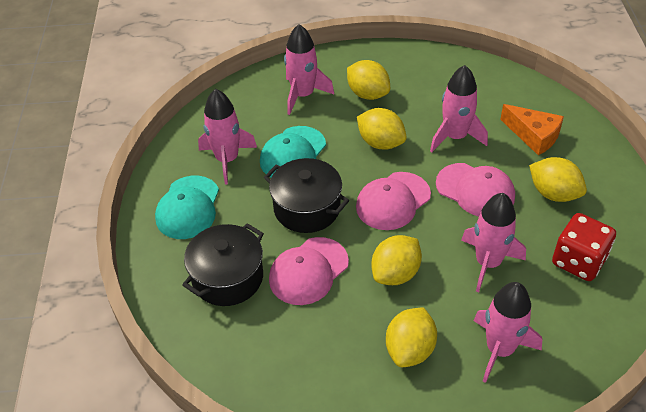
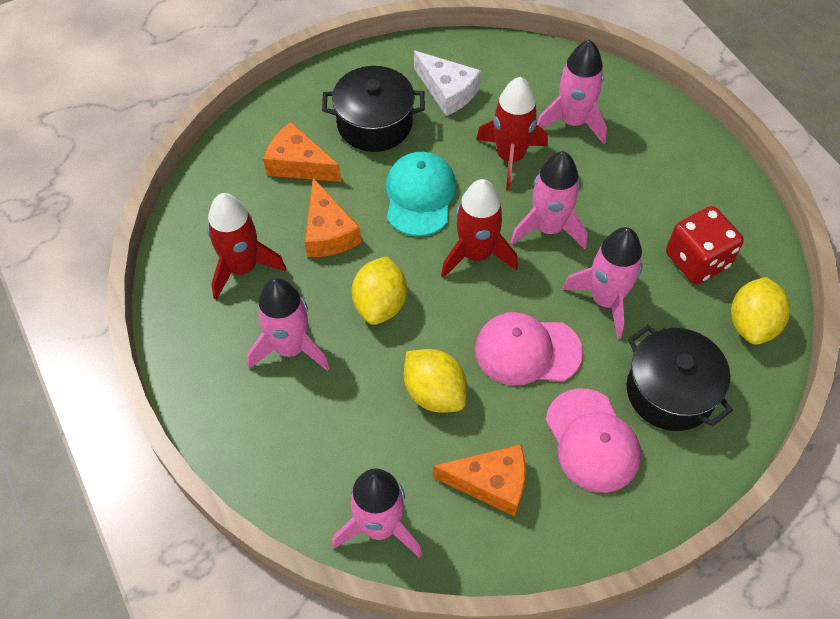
orange cheese: [500,104,564,155] = 1 -> [263,122,341,182] [305,178,361,257] [433,444,526,517] = 3
pink cap: [269,237,349,305] [356,172,431,230] [436,163,515,217] = 3 -> [475,312,583,386] [545,388,641,493] = 2
red rocket: none = 0 -> [207,193,286,300] [441,179,518,278] [476,77,548,190] = 3
turquoise cap: [155,176,219,239] [260,126,326,177] = 2 -> [386,152,456,236] = 1
white cheese: none = 0 -> [414,51,481,116] = 1
yellow lemon: [347,60,390,100] [357,108,407,150] [371,235,422,285] [386,308,437,367] [529,157,587,202] = 5 -> [352,256,407,325] [404,349,467,413] [731,277,790,345] = 3

